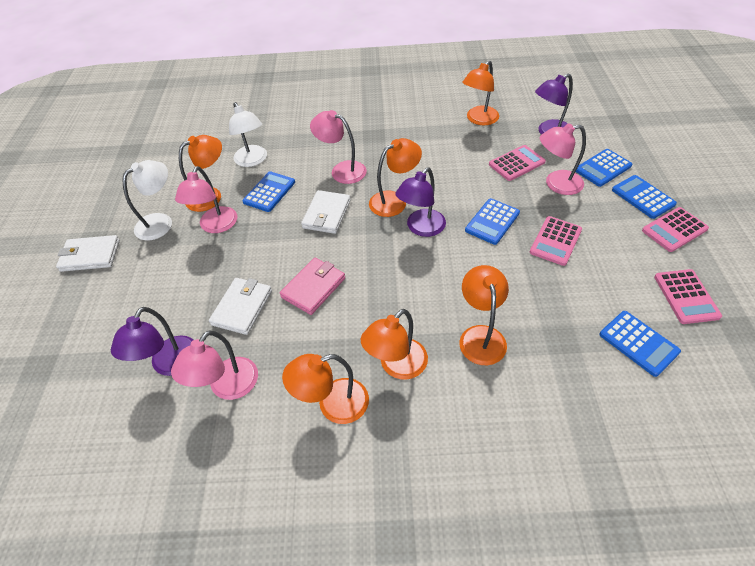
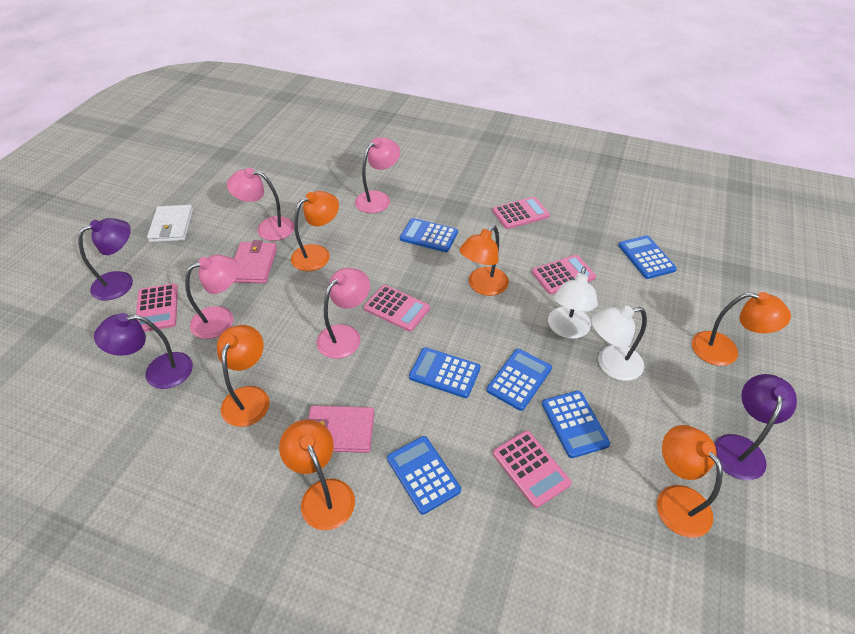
blue calculator: [242,171,295,212] [465,198,520,245] [576,149,632,187] [599,311,681,377] [612,175,677,219] = 5 -> [387,436,461,515] [400,218,458,252] [409,347,481,398] [486,349,552,411] [542,391,610,458] [619,235,677,279] = 6
pink calculator: [489,145,546,181] [530,216,582,266] [642,207,709,252] [654,269,722,324] = 4 -> [136,283,178,332] [364,285,430,332] [492,197,550,229] [493,431,572,508] [532,255,596,294] = 5
pink wallet: [280,258,345,315] = 1 -> [234,240,277,283] [306,405,374,453] = 2
white wallet: [56,235,120,272] [209,278,272,335] [301,190,351,234] = 3 -> [147,205,193,242] = 1

